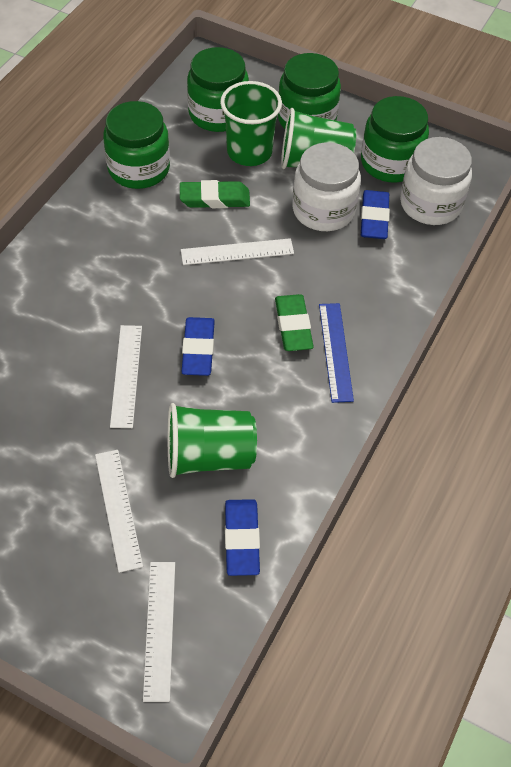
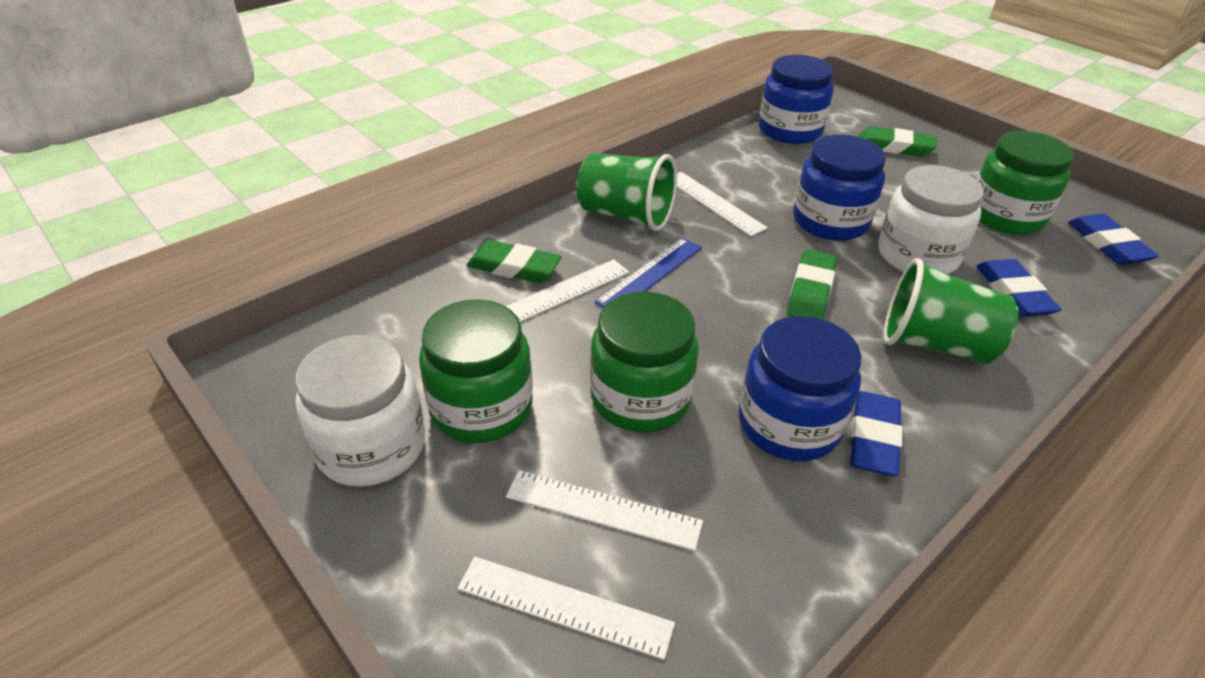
blue jar: none = 0 -> [739,316,862,461] [759,55,834,144] [793,135,886,241] = 3
green cup: [168,403,257,478] [220,81,282,166] [281,108,356,169] = 3 -> [576,153,677,231] [883,258,1018,364] = 2
green eraser: [180,180,250,208] [275,294,314,351] = 2 -> [466,240,562,283] [787,249,837,319] [858,126,937,157] = 3
green jar: [103,101,170,189] [187,47,249,132] [278,53,341,129] [361,96,429,183] = 4 -> [419,299,533,443] [590,291,699,432] [976,131,1074,235] = 3

